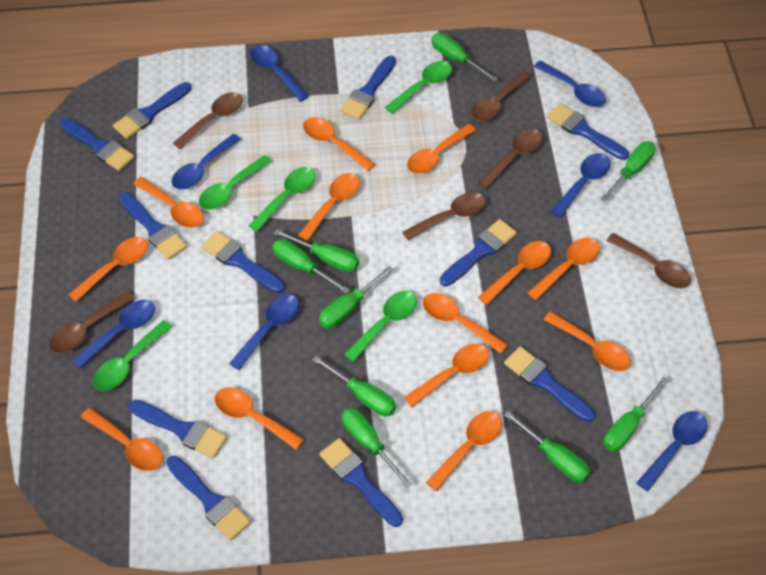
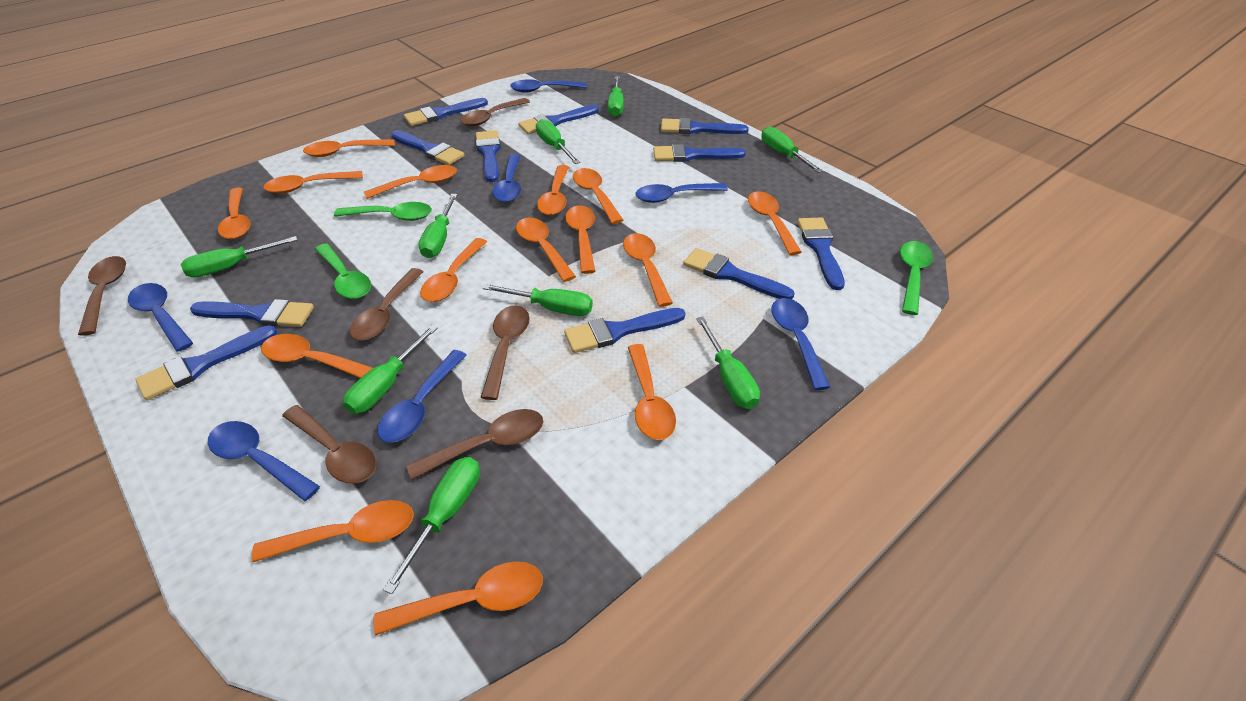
green spoon: [93,320,172,391] [199,155,272,210] [249,167,316,232] [344,291,417,362] [385,61,452,114] = 5 -> [315,243,371,299] [334,202,432,221] [900,241,933,315] = 3
orange spoon: [68,237,148,302] [81,408,163,471] [133,177,204,228] [215,387,304,450] [298,173,360,241] [303,117,375,171] [404,344,489,407] [407,124,476,174] [423,293,508,354] [426,411,502,492] [478,241,551,305] [527,237,600,301] [544,311,631,371] = 13 -> [218,188,251,239] [252,500,414,562] [261,334,373,378] [263,171,363,193] [303,139,395,157] [364,165,457,199] [374,561,543,636] [420,238,487,302] [516,218,576,282] [537,165,569,215] [565,205,595,274] [573,168,623,224] [623,233,673,307] [628,344,676,440] [748,192,802,255] = 15

